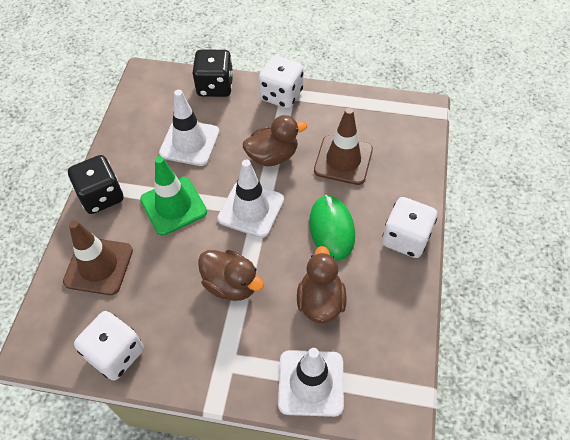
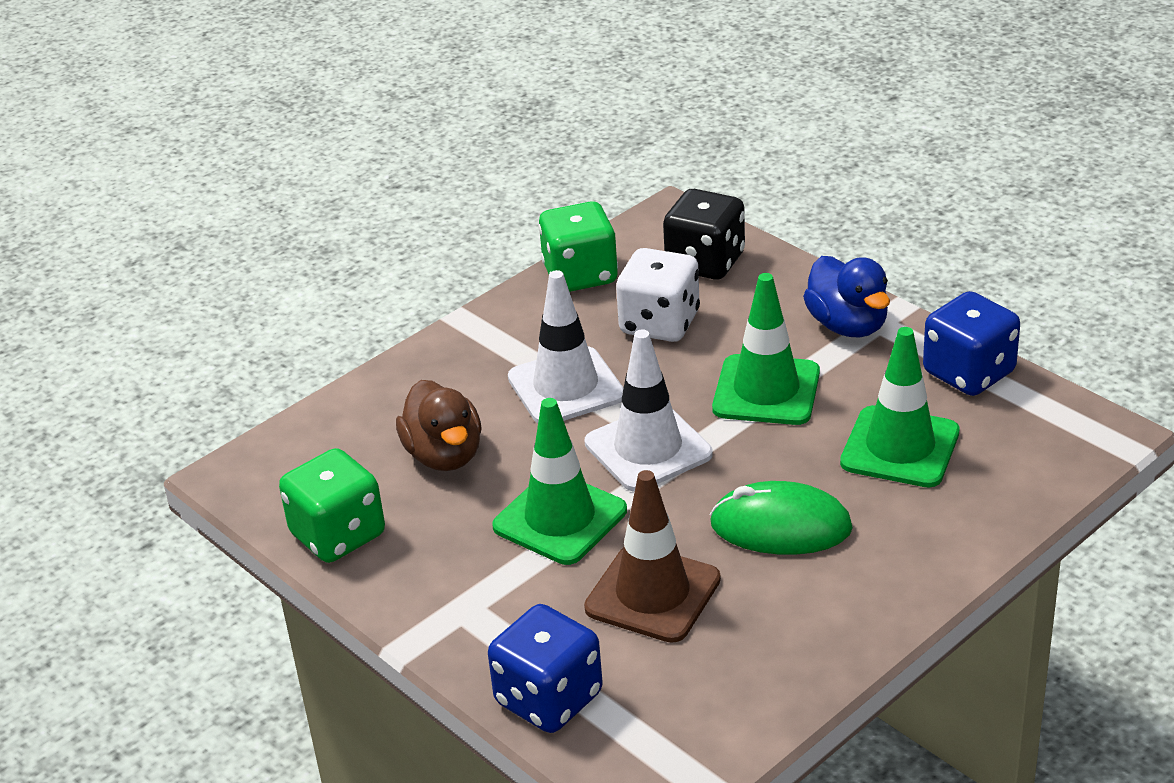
black dice: [68,155,123,214] [193,50,233,97] = 2 -> [663,189,745,280] = 1
blue dice: none = 0 -> [488,604,603,733] [923,291,1020,396] = 2
blue duck: none = 0 -> [803,256,890,338] = 1
brown duck: [198,250,264,301] [243,115,307,166] [297,246,347,323] = 3 -> [396,380,482,471] = 1
brown traffic cone: [63,220,133,295] [314,108,373,185] = 2 -> [584,470,721,643] = 1
green dice: none = 0 -> [279,448,385,563] [538,201,618,292] = 2
green traffic cone: [140,156,207,236] = 1 -> [492,398,627,565] [712,273,820,425] [840,327,960,488] = 3
white dice: [74,311,144,380] [259,56,304,109] [382,197,437,258] = 3 -> [616,248,700,342] = 1
white traffic cone: [159,90,220,166] [217,160,284,238] [278,348,344,417] = 3 -> [508,270,623,423] [585,329,713,492] = 2

